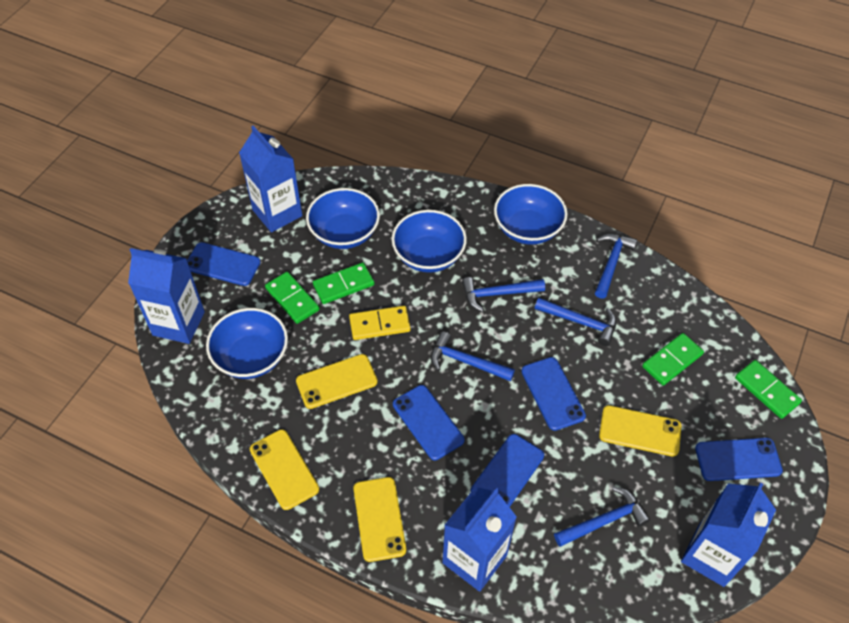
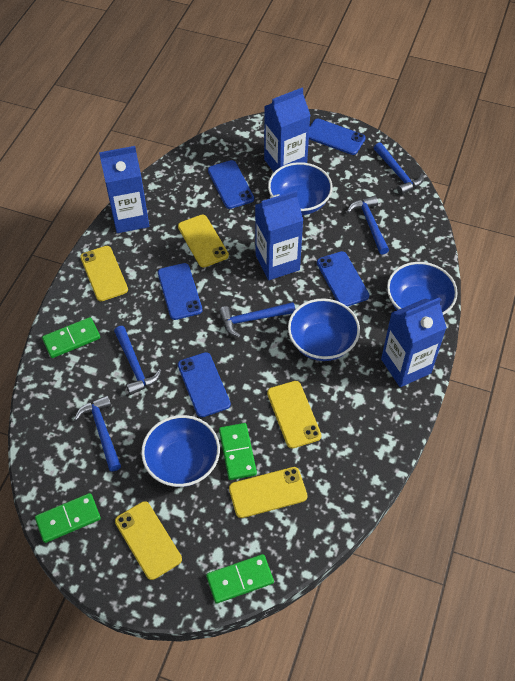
yellow domino: [349,306,410,340] = 1 -> none = 0
yellow phone: [250,429,319,510] [296,354,378,409] [353,477,406,562] [599,405,682,457] = 4 -> [80,246,128,301] [115,501,182,580] [178,215,229,268] [229,467,307,518] [267,381,322,448] = 5

